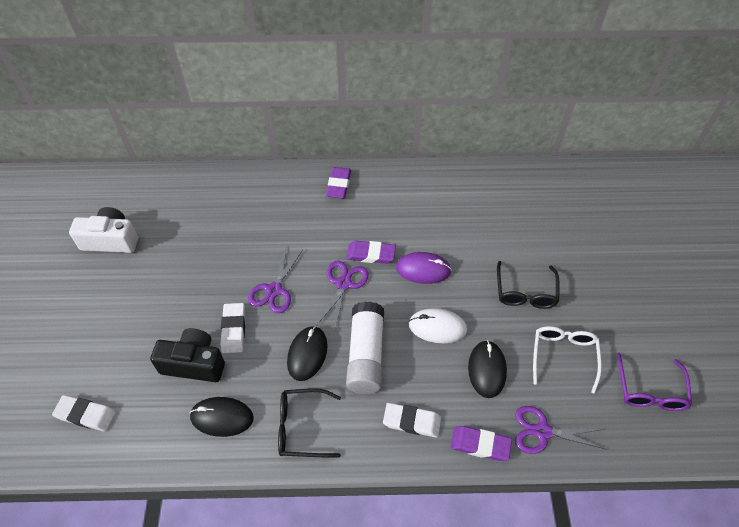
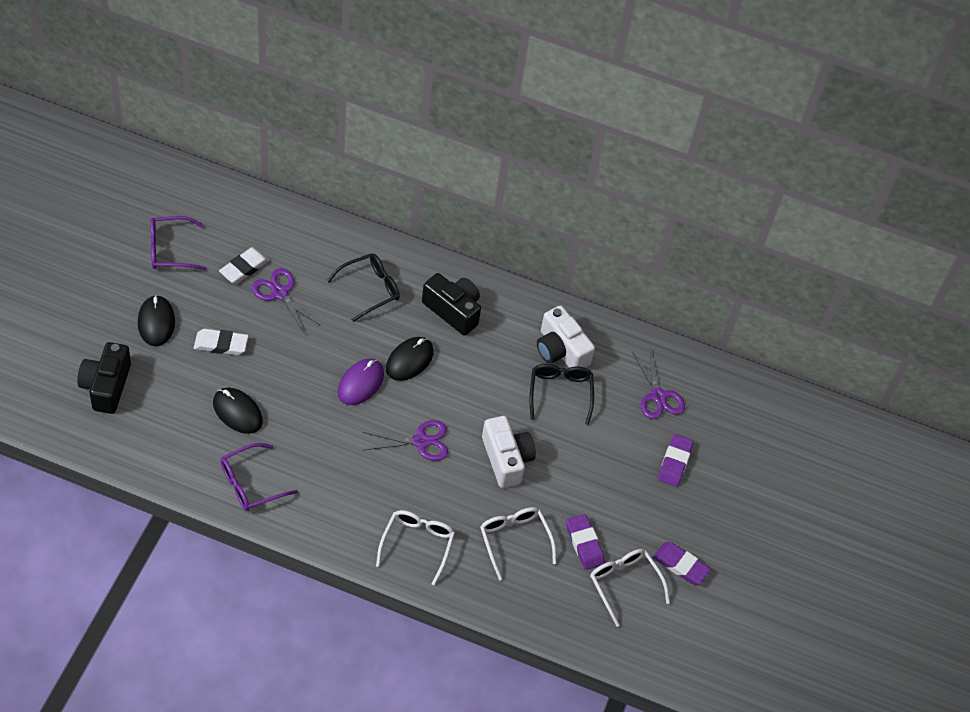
black camera: [150,328,225,382] = 1 -> [77,342,131,414] [422,273,481,336] = 2
purple glasses: [617,353,692,411] = 1 -> [150,216,206,270] [221,443,298,511] = 2
white camera: [69,207,138,253] = 1 -> [482,416,536,488] [537,306,595,368] = 2
white eraser: [52,395,116,431] [220,303,245,353] [383,403,441,438] = 3 -> [194,329,248,355] [219,247,269,284] = 2
white glasses: [533,326,602,394] = 1 -> [376,510,455,586] [480,507,557,580] [590,549,670,627] = 3
white glue stick: [346,301,384,394] = 1 -> none = 0
white mouse: [409,308,467,343] = 1 -> none = 0

